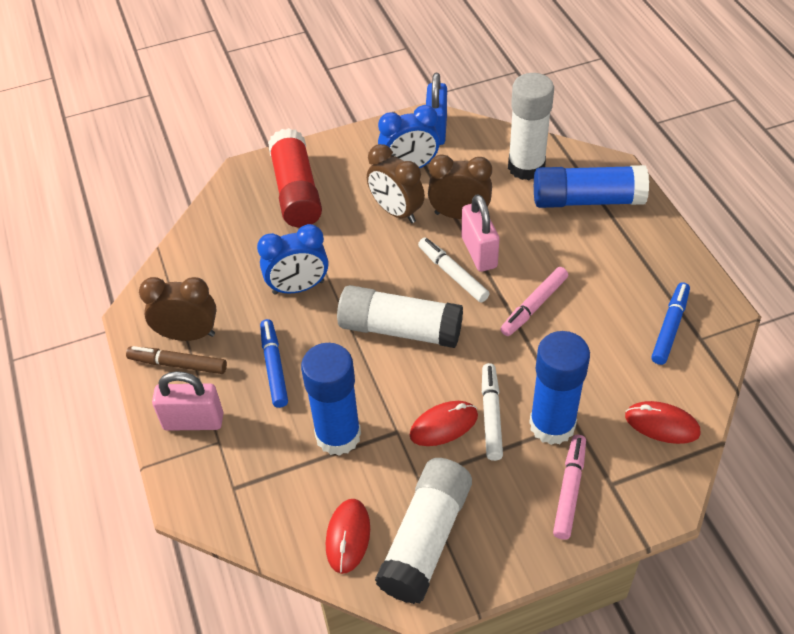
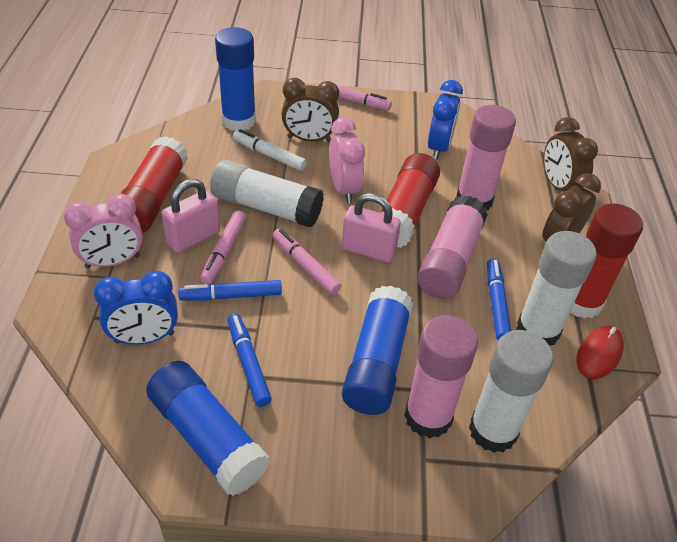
blue marker: [260,319,288,408] [651,282,690,365] = 2 -> [178,280,282,301] [228,314,272,407] [487,258,511,340] = 3
blue padlock: [426,73,447,145] = 1 -> none = 0
brown marker: [126,346,227,374] = 1 -> none = 0
pink clock: none = 0 -> [64,194,143,268] [329,117,365,203] = 2
pink glue stick: none = 0 -> [404,315,478,438] [417,195,488,299] [457,105,516,211] = 3
pink marker: [500,267,568,336] [553,435,586,540] = 2 -> [200,210,246,284] [272,229,341,295] [319,81,392,111] = 3
red glue stick: [268,128,322,227] = 1 -> [121,136,188,233] [380,153,440,248] [570,203,643,319] = 3
red mouse: [326,499,370,574] [410,401,478,446] [625,401,701,444] = 3 -> [576,326,624,379] = 1
white marker: [418,238,490,302] [482,363,503,461] = 2 -> [233,129,307,171] = 1

